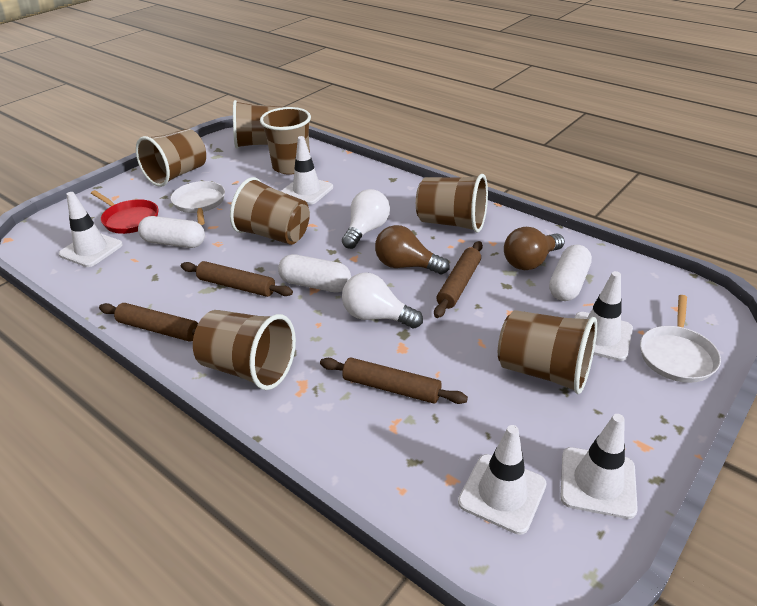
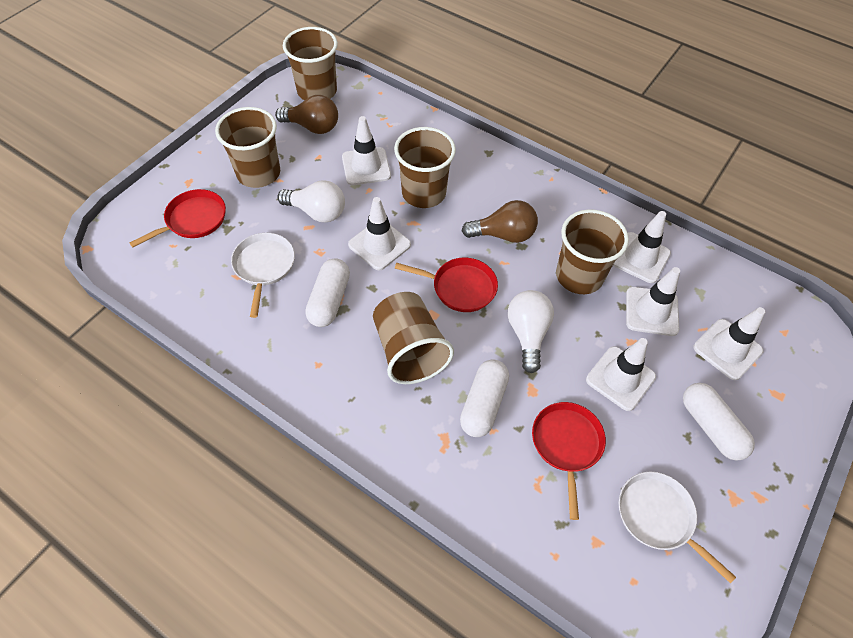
brown cup: [136,129,206,187] [193,310,296,390] [230,177,310,245] [233,100,282,148] [260,107,311,175] [416,174,488,233] [498,310,597,394] = 7 -> [215,107,280,188] [283,27,338,100] [373,292,454,384] [394,127,456,208] [556,209,629,294] = 5
brown rolling pin: [99,303,198,342] [181,261,293,297] [320,358,468,404] [434,241,483,318] = 4 -> none = 0
red pan: [91,190,158,234] = 1 -> [129,189,226,247] [395,258,498,312] [532,402,606,520] = 3
white traffic cone: [59,192,123,267] [281,136,333,205] [458,425,546,535] [561,414,638,519] [575,271,633,361] = 5 -> [342,116,391,185] [348,197,411,270] [586,338,656,411] [613,211,671,283] [626,267,680,336] [694,307,765,380] = 6

